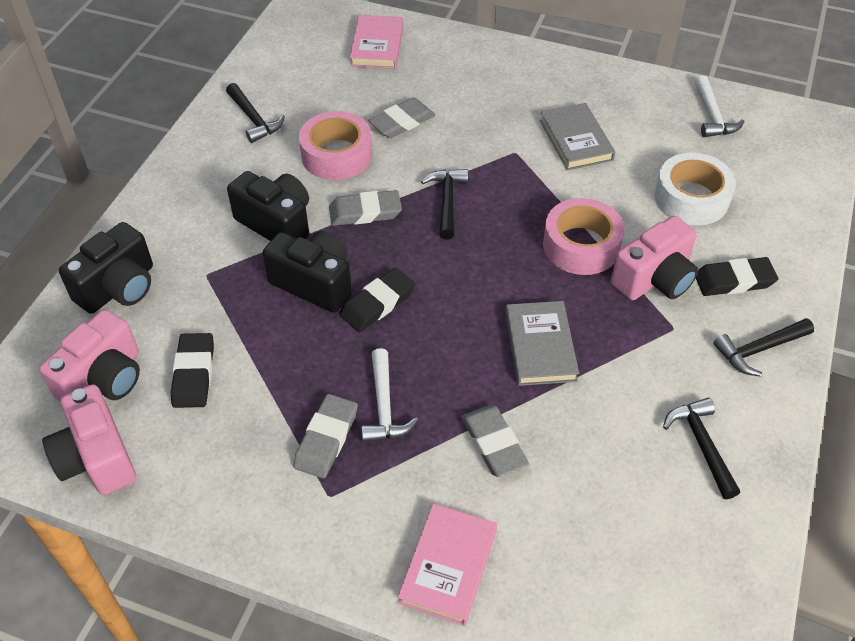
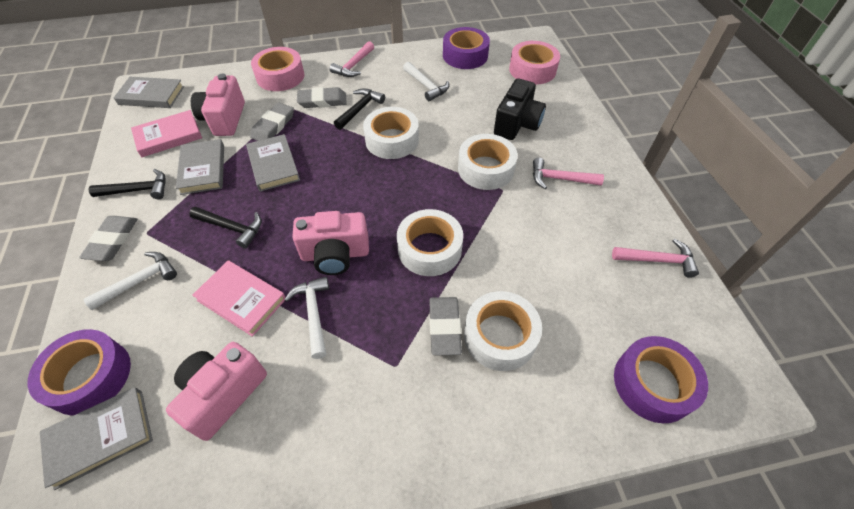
black camera: [59,222,153,314] [227,171,309,241] [263,231,352,313] = 3 -> [494,78,546,140] = 1
black eraser: [171,333,214,408] [340,268,415,332] [696,257,778,296] = 3 -> none = 0
black hammer: [226,83,285,143] [421,169,468,239] [663,398,740,499] [714,318,814,377] = 4 -> [89,169,165,199] [189,207,262,249] [334,88,385,130] = 3
grey book: [505,301,579,386] [540,103,615,170] = 2 -> [40,387,153,490] [114,77,184,108] [176,139,224,195] [246,134,300,192] = 4
pink hammer: none = 0 -> [330,41,374,77] [533,158,604,189] [612,239,699,278] = 3
purple tape: none = 0 -> [27,329,131,415] [443,27,490,69] [614,336,708,423] = 3
white hammer: [361,348,418,443] [695,75,744,137] = 2 -> [83,252,177,310] [284,277,329,359] [403,62,449,101] = 3
white tape: [654,153,736,225] = 1 -> [363,107,419,159] [397,209,463,276] [458,134,518,190] [464,291,542,371] = 4

